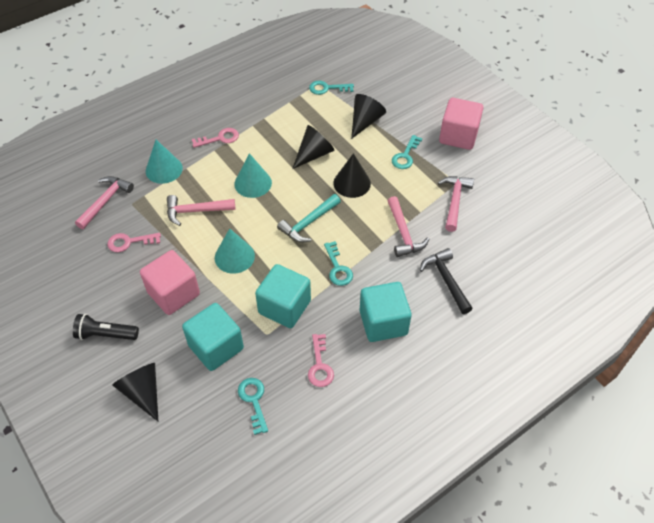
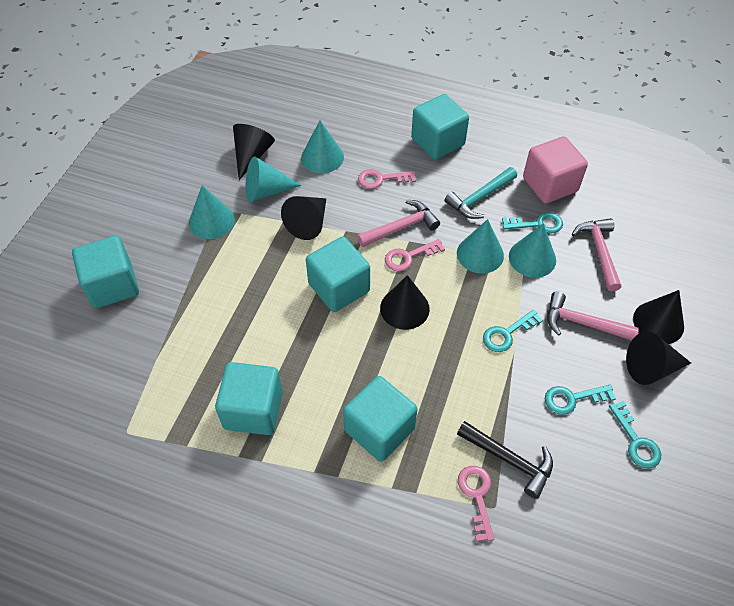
black cone: [112,363,159,422] [292,125,334,169] [333,153,371,198] [351,94,386,139] = 4 -> [233,124,275,180] [281,196,326,240] [380,275,430,330] [626,331,691,385] [633,290,684,344] = 5
black flashlight: [73,314,139,340] = 1 -> none = 0
pink cube: [140,250,200,315] [439,98,483,150] = 2 -> [523,136,588,204] = 1
pink hammer: [75,176,134,229] [167,195,235,226] [388,196,429,257] [438,176,474,232] = 4 -> [357,200,440,247] [547,291,639,341] [572,218,621,291] = 3
turquoise cone: [146,140,183,184] [215,228,255,274] [234,153,272,198] = 3 -> [189,185,235,239] [246,156,302,202] [301,121,344,173] [457,219,504,274] [509,223,556,278] = 5
turquoise cube: [182,303,244,371] [255,264,311,328] [359,282,411,342] = 3 -> [72,236,139,308] [215,362,283,435] [306,237,370,312] [343,376,417,462] [411,94,469,160] = 5

